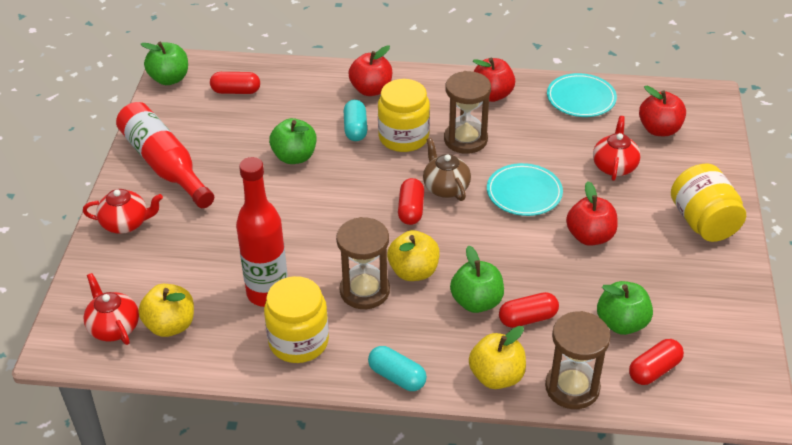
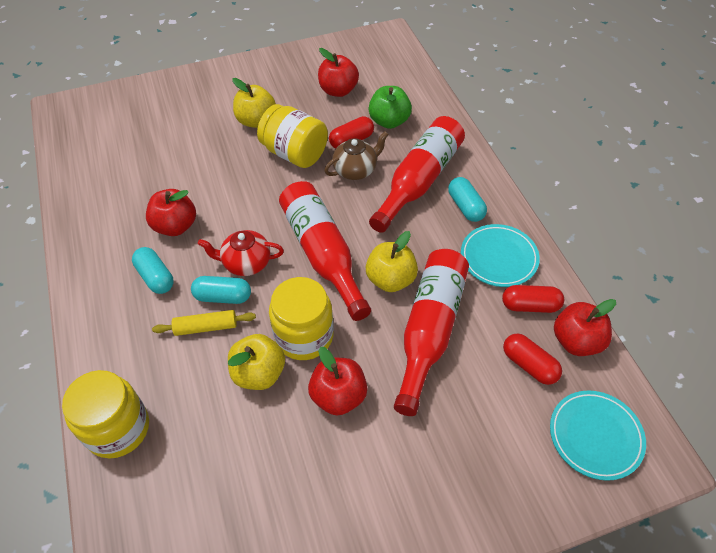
brown hourglass: [336,217,390,309] [444,71,491,154] [545,311,611,409] = 3 -> none = 0
green apple: [141,42,188,85] [269,118,317,164] [450,245,504,313] [597,281,653,335] = 4 -> [369,86,412,129] = 1
red bottle: [116,102,214,208] [236,157,288,307] = 2 -> [279,181,371,321] [369,116,465,233] [394,249,469,416] = 3
red capsule: [210,72,260,94] [398,178,424,225] [499,292,559,328] [629,339,684,385] = 4 -> [329,116,374,149] [502,285,564,313] [503,333,562,385] = 3
red teapot: [83,189,163,234] [83,273,139,345] [593,116,641,181] = 3 -> [198,230,284,276] = 1
turquoise capsule: [344,100,367,141] [368,346,427,391] = 2 -> [132,247,173,294] [191,276,251,304] [448,177,487,222] = 3
yellow rolling pin: none = 0 -> [152,310,256,336] = 1

